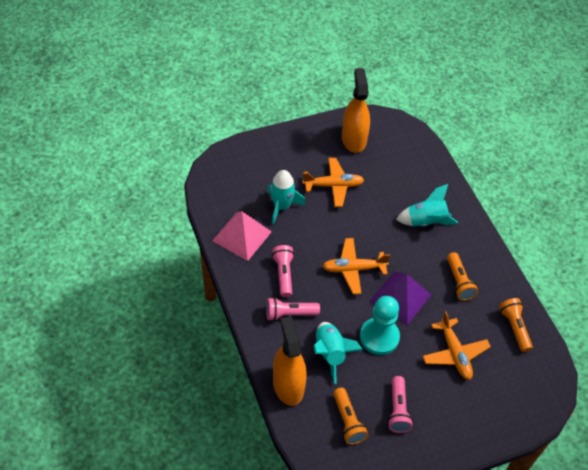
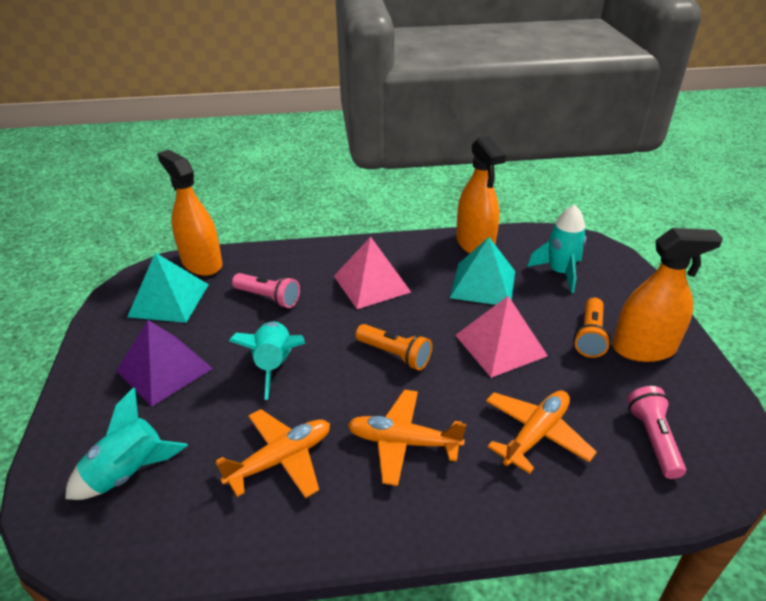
orange flashlight: [333,388,368,445] [447,252,478,301] [499,298,533,352] = 3 -> [356,324,432,370] [574,298,611,358] = 2
orange spray bottle: [273,316,307,406] [342,68,370,153] = 2 -> [157,150,222,276] [456,136,506,254] [612,228,723,362] = 3
pink flashlight: [266,297,320,321] [272,245,294,297] [387,376,413,433] = 3 -> [232,273,300,308] [627,386,686,479] = 2
pink pyramid: [212,211,272,261] = 1 -> [334,237,411,309] [455,296,548,378] = 2
turquoise pawn: [360,296,400,355] = 1 -> none = 0
turquoise pyramid: none = 0 -> [127,253,209,323] [450,237,515,305] = 2

